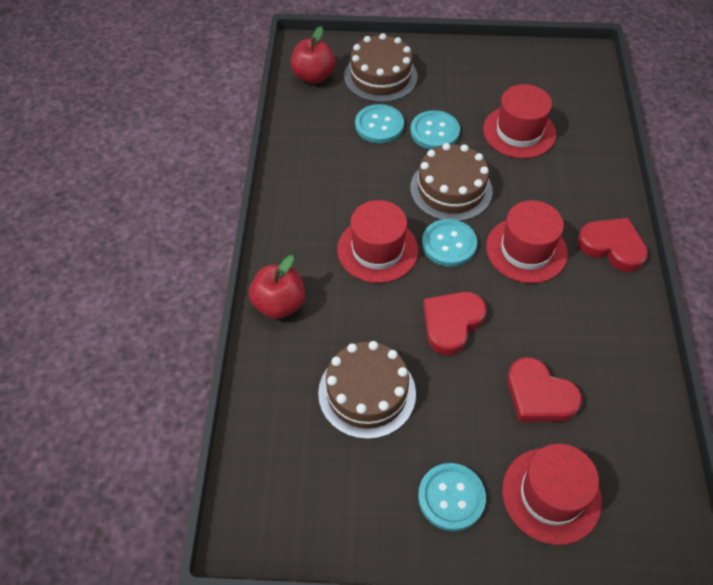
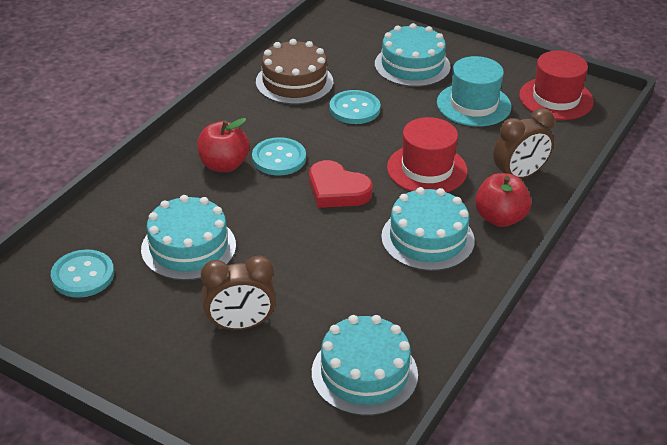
brown cake: [318,341,416,439] [344,33,417,102] [410,143,493,221] = 3 -> [256,39,333,104] = 1
brown clock: none = 0 -> [201,255,276,330] [493,108,555,179] = 2
red hat: [337,200,418,283] [483,84,556,159] [486,200,568,283] [502,444,602,545] = 4 -> [387,117,468,192] [519,51,594,120] = 2
red heart: [423,292,486,355] [507,357,582,422] [577,218,648,272] = 3 -> [309,160,372,208] = 1
turquoise button: [355,104,404,143] [410,110,460,150] [418,463,486,532] [422,219,477,267] = 4 -> [51,249,114,298] [252,137,306,176] [329,90,380,124] = 3
turquoise cake: none = 0 -> [141,195,236,281] [312,315,418,416] [375,23,451,87] [381,187,475,271] = 4
turquoise hat: none = 0 -> [437,56,511,127] = 1

